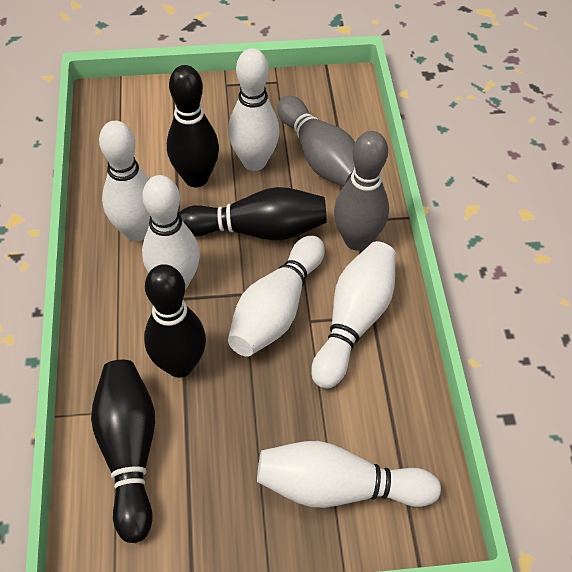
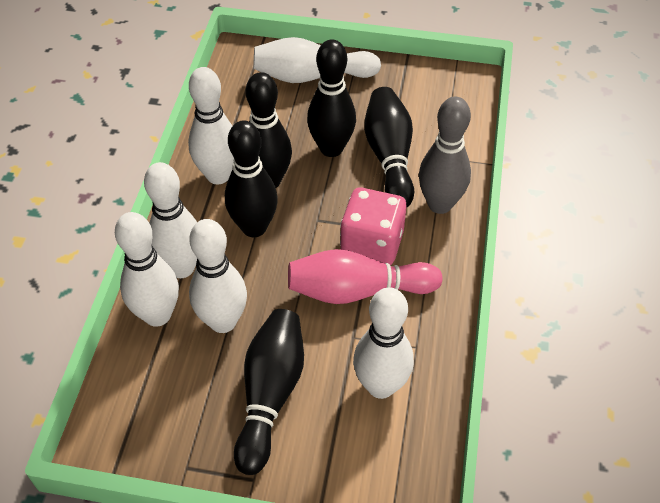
black bowling pin: [91,360,155,543] [144,264,206,377] [167,65,219,187] [179,187,327,240] = 4 -> [225,121,278,237] [234,309,304,475] [245,72,292,188] [307,39,356,157] [364,87,414,208] = 5
grey bowling pin: [277,96,355,187] [334,131,389,251] = 2 -> [419,97,471,214] = 1
pink bowling pin: none = 0 -> [288,249,443,304] = 1
pink dice: none = 0 -> [340,188,407,266] = 1

